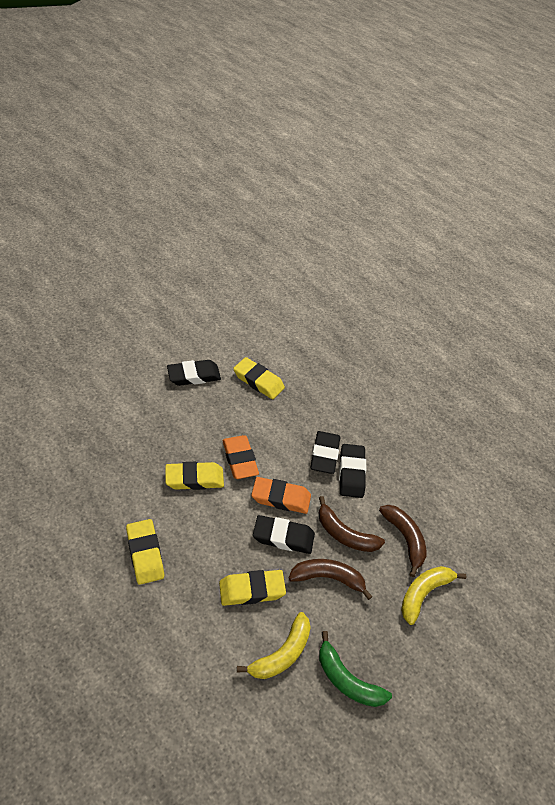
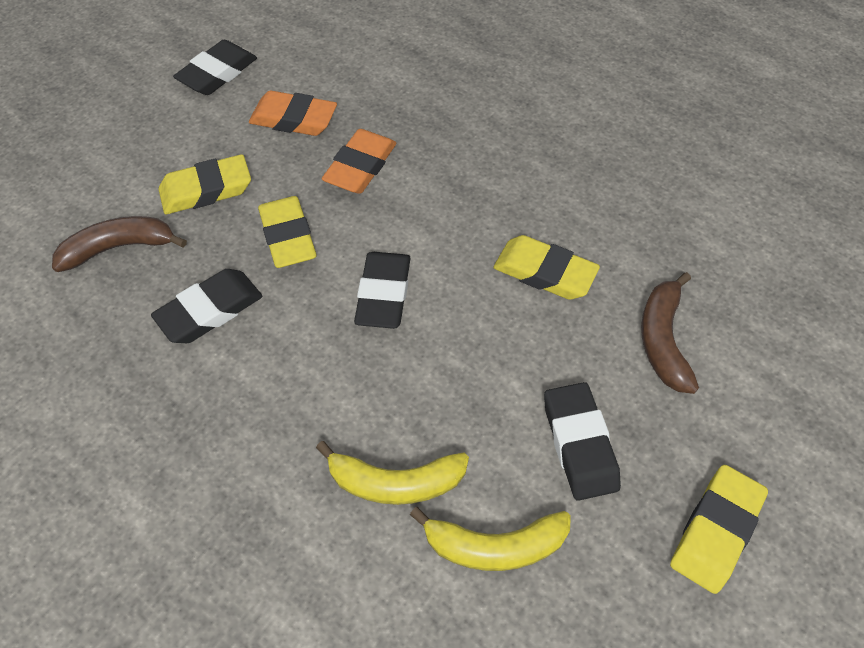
brown banana: [288,559,373,600] [318,496,385,552] [379,505,427,577] = 3 -> [52,216,187,272] [641,272,699,394] = 2
green banana: [319,631,392,707] = 1 -> none = 0

